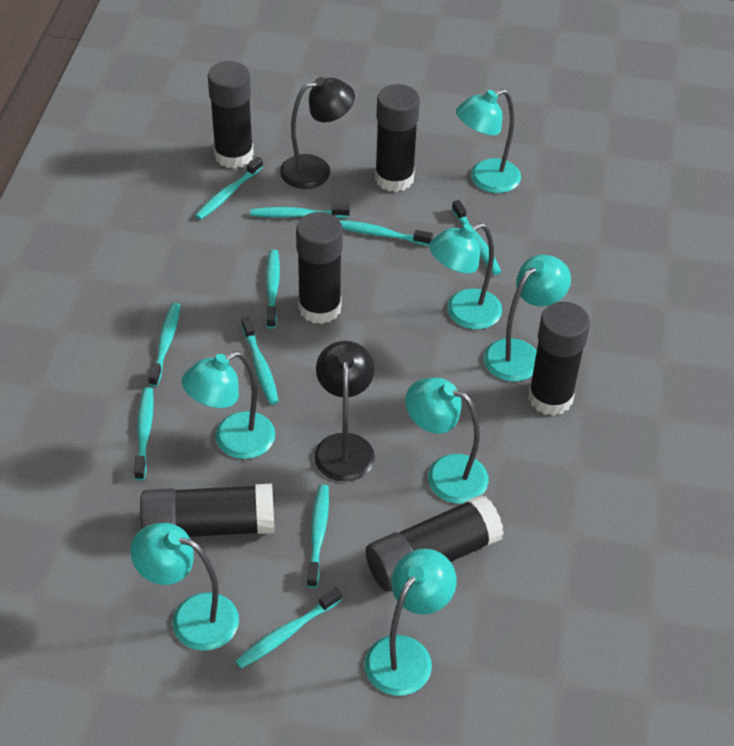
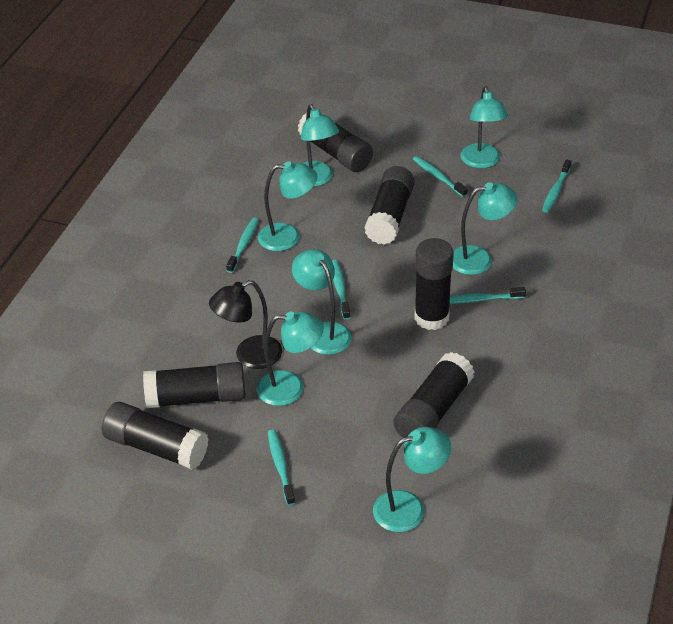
black lamp: [280,77,355,189] [314,341,375,482] = 2 -> [209,280,282,369] = 1
turquoise toothbrush: [134,387,154,481] [148,303,180,387] [195,157,263,220] [235,587,342,669] [242,316,279,405] [250,204,350,218] [266,250,280,329] [307,484,329,588] [339,220,433,246] [452,200,501,275] = 10 -> [226,218,259,273] [268,430,295,505] [332,260,351,320] [413,156,468,197] [449,287,526,304] [542,159,572,213] = 6

